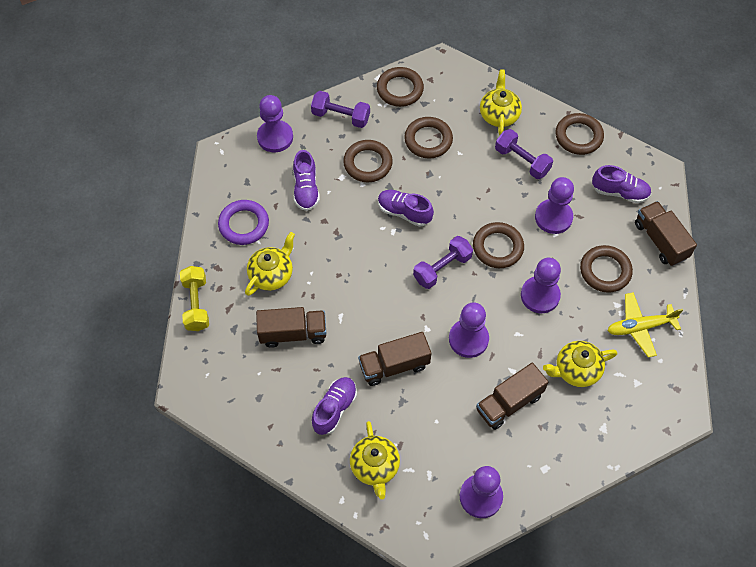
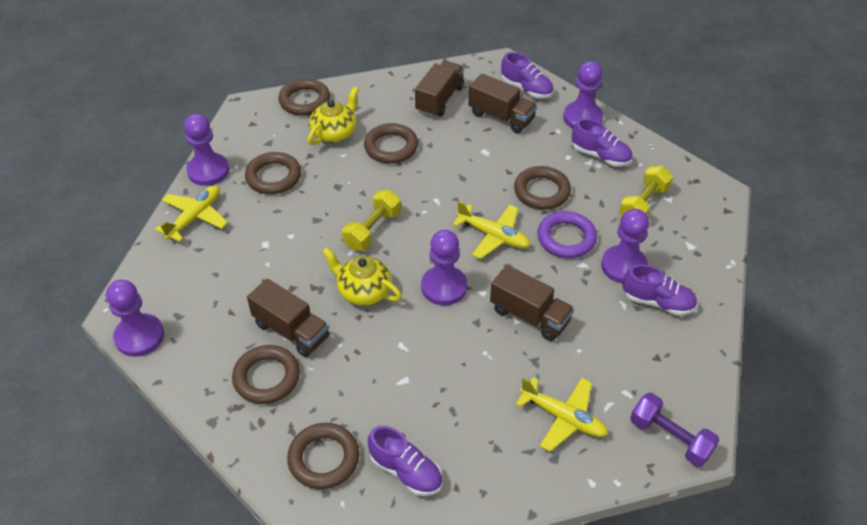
purple dumbbell: [311,91,370,128] [413,236,473,289] [495,129,553,179] = 3 -> [630,393,719,467] = 1
yellow dumbbell: [180,266,209,331] = 1 -> [342,190,401,251] [619,166,673,216] = 2
yellow plane: [607,292,683,358] = 1 -> [155,186,228,242] [453,201,530,259] [516,377,608,452] = 3
yellow teapot: [245,232,295,296] [350,421,400,500] [480,69,522,135] [543,341,617,387] = 4 -> [308,87,359,145] [322,247,402,306] = 2

